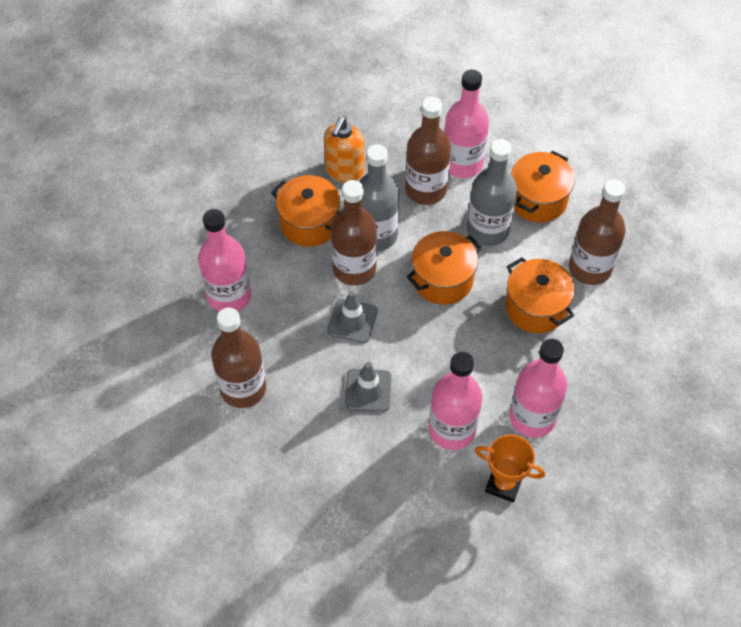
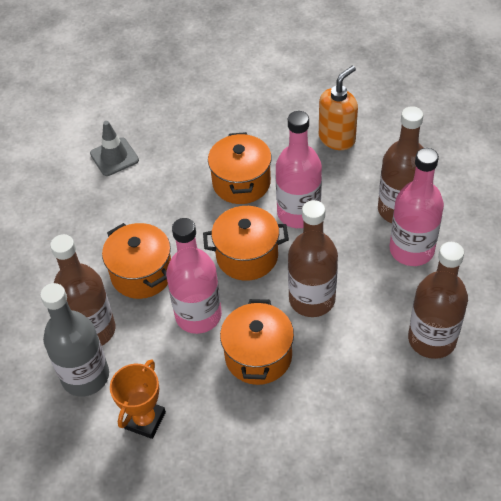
grey bottle: [359,144,399,251] [467,139,517,246] = 2 -> [40,283,109,397] = 1
grey traffic cone: [327,291,378,343] [345,362,392,412] = 2 -> [90,121,139,176] = 1
pink bottle: [198,209,251,312] [429,351,482,450] [444,69,489,178] [509,339,567,438] = 4 -> [166,218,222,334] [276,111,322,228] [390,148,444,266] = 3

